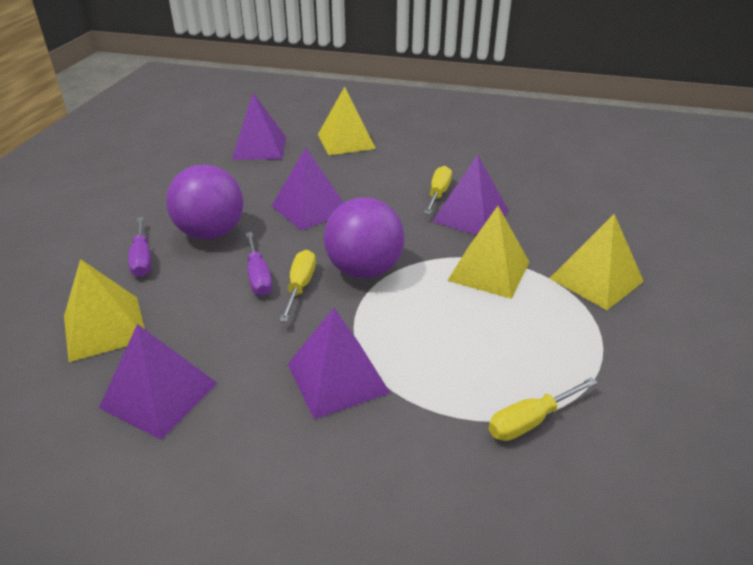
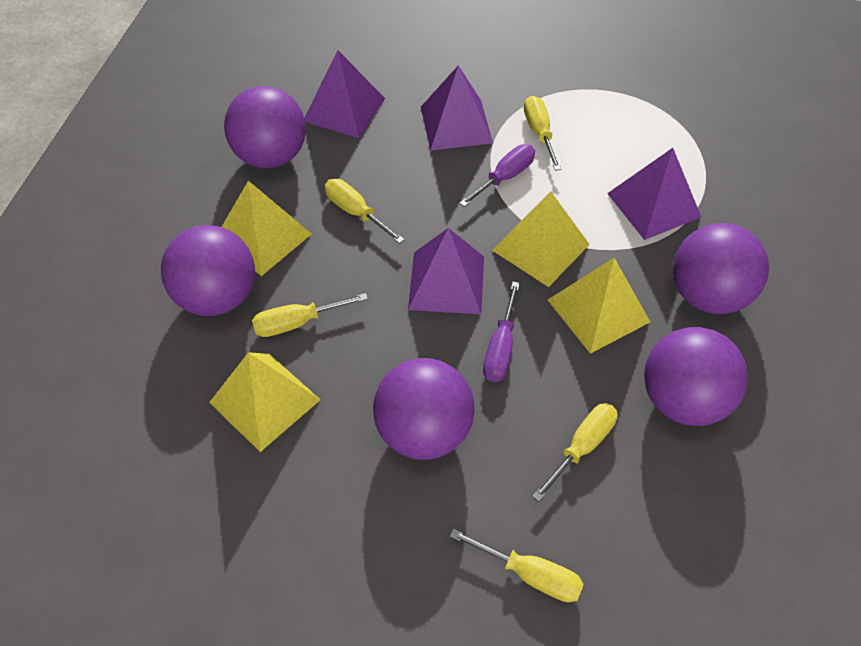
purple ball: [166,164,243,240] [324,197,405,279] = 2 -> [161,225,255,316] [224,86,306,168] [373,358,475,460] [644,327,748,426] [673,223,769,314] = 5
purple pyramid: [99,324,218,440] [232,93,286,160] [272,148,344,231] [288,308,390,419] [432,154,509,235] = 5 -> [304,50,385,138] [408,228,484,314] [421,65,493,151] [607,148,701,240] = 4
yellow screwdriver: [279,250,316,322] [424,166,452,214] [489,377,598,441] = 3 -> [252,293,368,337] [325,179,405,244] [449,529,584,602] [524,96,561,171] [532,403,618,502] = 5

